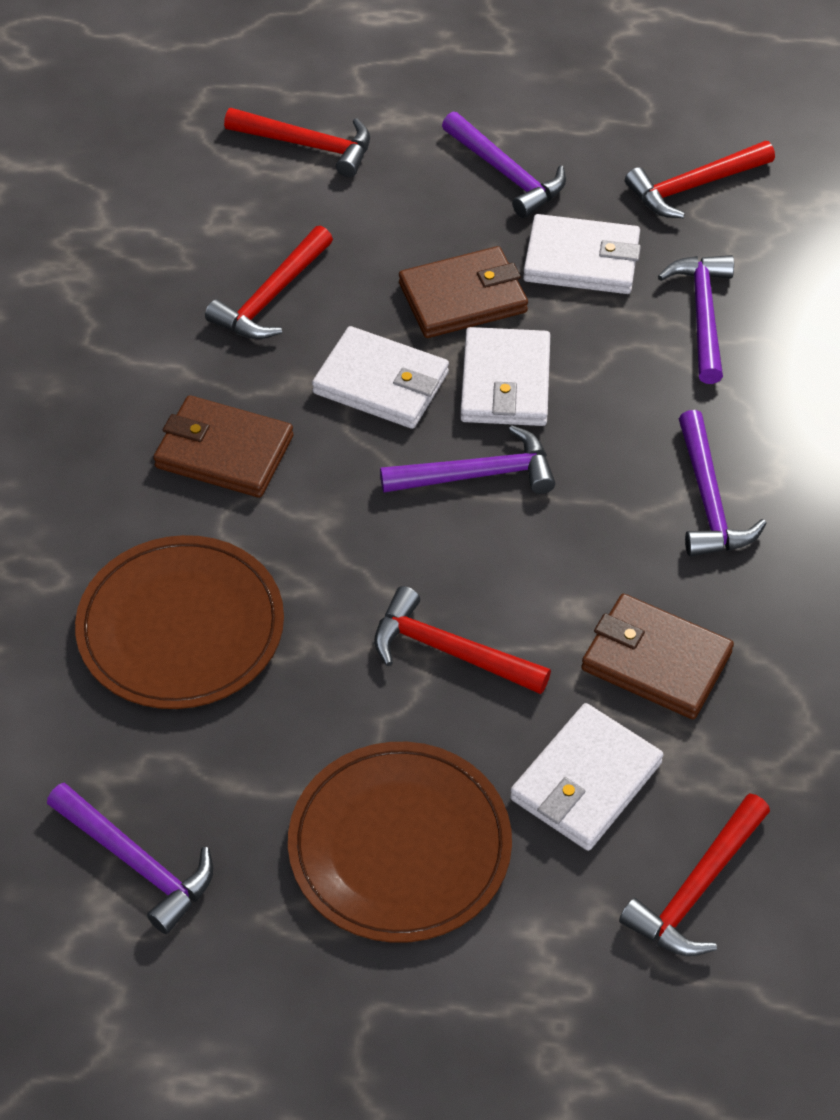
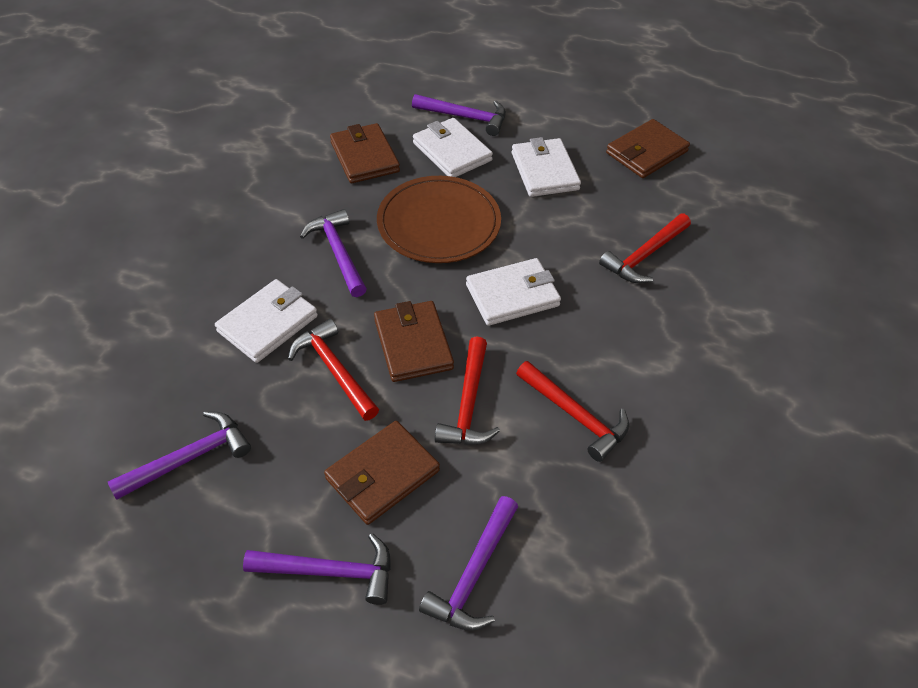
brown plate: [75,535,284,709] [288,742,512,943] = 2 -> [377,176,501,263] = 1
brown wallet: [153,395,293,498] [399,246,528,338] [581,594,734,719] = 3 -> [324,421,440,525] [330,123,400,183] [374,301,454,382] [606,119,690,178] = 4
red hammer: [205,226,333,339] [224,108,370,177] [374,586,551,694] [619,793,770,956] [625,141,775,218] = 5 -> [288,319,379,421] [435,337,500,445] [516,361,629,462] [599,214,691,283] = 4

